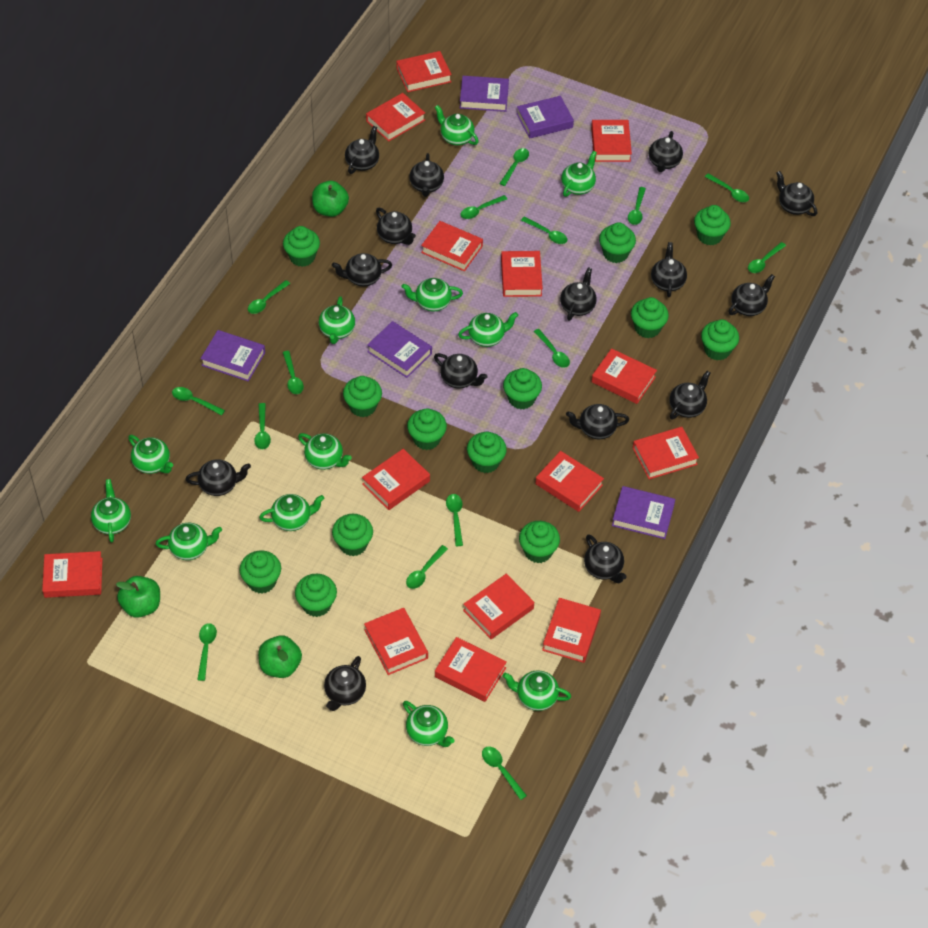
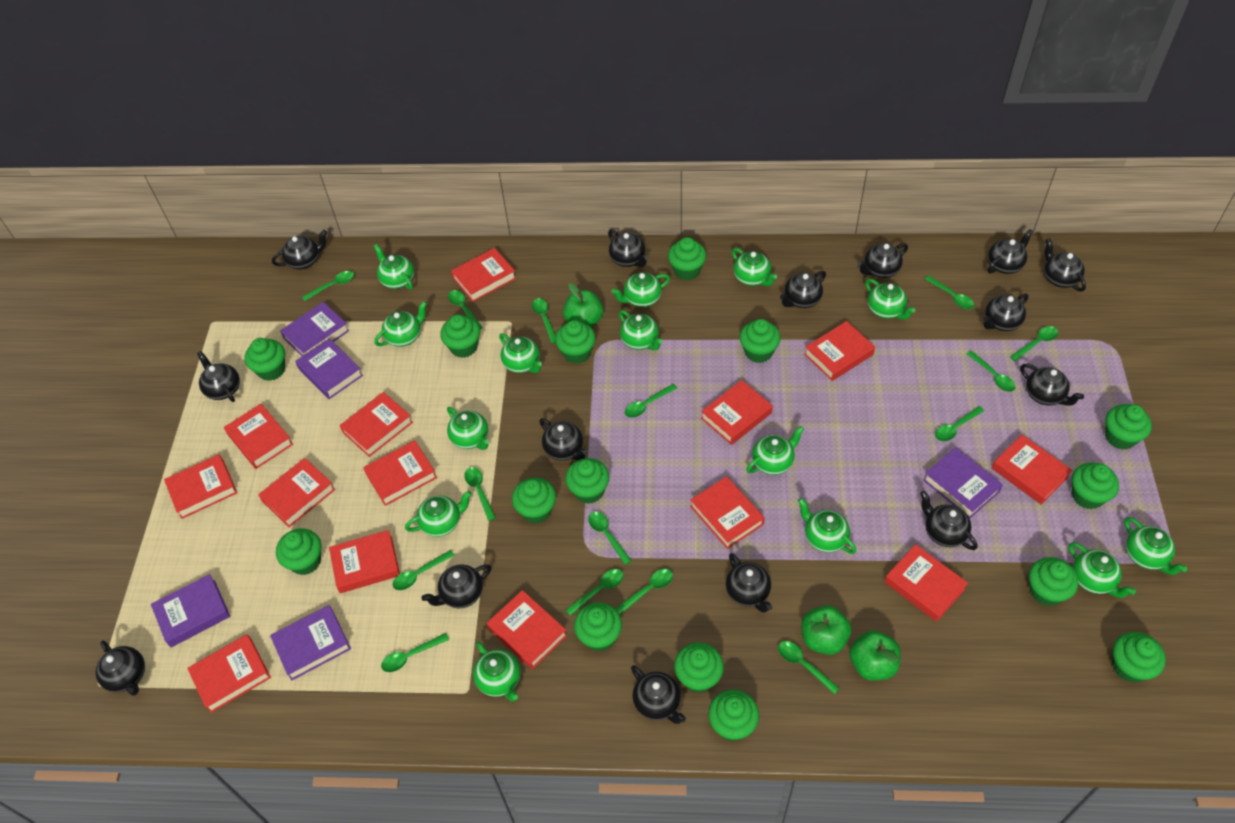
green cupcake: [239,550,281,594] [283,226,320,267] [295,574,337,617] [332,514,373,556] [343,376,382,417] [407,408,447,450] [467,432,507,473] [503,368,542,410] [519,521,560,563] [599,222,636,263] [631,297,669,338] [694,205,731,246] [701,319,739,361] = 13 -> [244,338,285,381] [276,528,321,575] [440,314,480,358] [512,478,556,523] [555,320,596,364] [565,458,609,504] [574,602,622,651] [668,237,706,280] [674,642,724,693] [708,690,759,741] [740,319,781,363] [1029,557,1078,606] [1072,463,1119,509] [1105,404,1152,450] [1112,632,1166,683] = 15
green teapot: [91,479,131,543] [128,435,173,474] [155,523,222,560] [259,494,324,531] [298,433,352,470] [319,296,355,344] [401,278,463,312] [403,701,455,747] [435,105,479,145] [458,312,518,347] [503,670,571,711] [561,151,597,197] = 12 -> [374,244,414,290] [374,301,427,347] [405,491,472,537] [447,407,489,450] [473,641,520,702] [499,333,542,373] [612,272,670,307] [619,310,663,350] [732,248,777,286] [746,426,804,475] [798,498,856,554] [865,279,915,320] [1069,542,1136,598] [1124,517,1187,575] = 14

